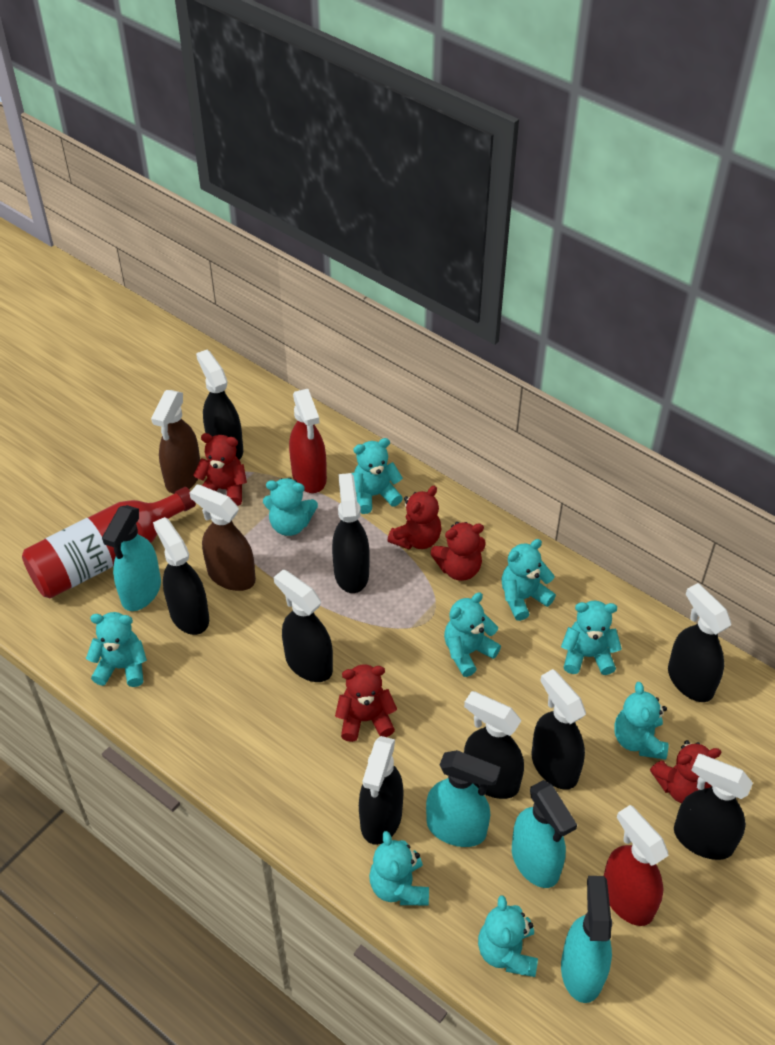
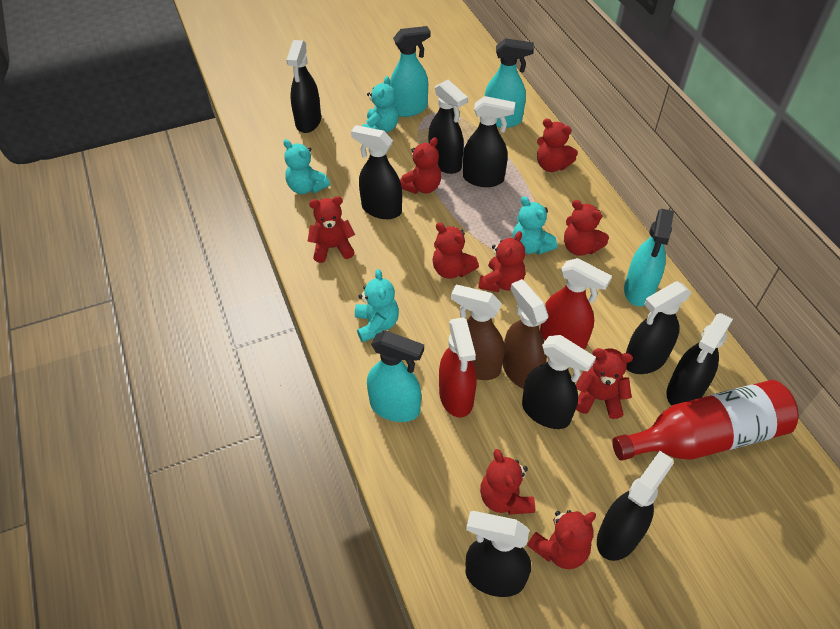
red teddy bear: [193,433,247,506] [335,664,397,742] [387,486,441,550] [431,522,486,581] [650,740,721,804] = 5 -> [307,196,355,263] [400,137,441,194] [432,222,479,279] [478,231,526,292] [480,449,535,515] [527,510,596,569] [537,118,578,172] [564,200,609,256] [576,348,633,419] = 9
turquoise teddy bear: [86,612,147,687] [263,478,318,536] [352,438,403,514] [369,831,429,906] [444,592,501,677] [478,895,538,977] [501,539,556,621] [561,601,622,675] [614,682,669,760] = 9 -> [283,139,330,194] [355,269,399,342] [362,76,399,132] [513,196,557,255] = 4

